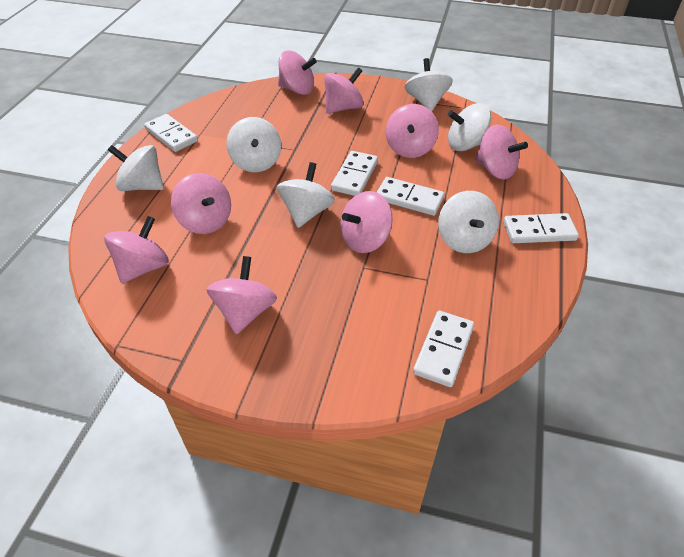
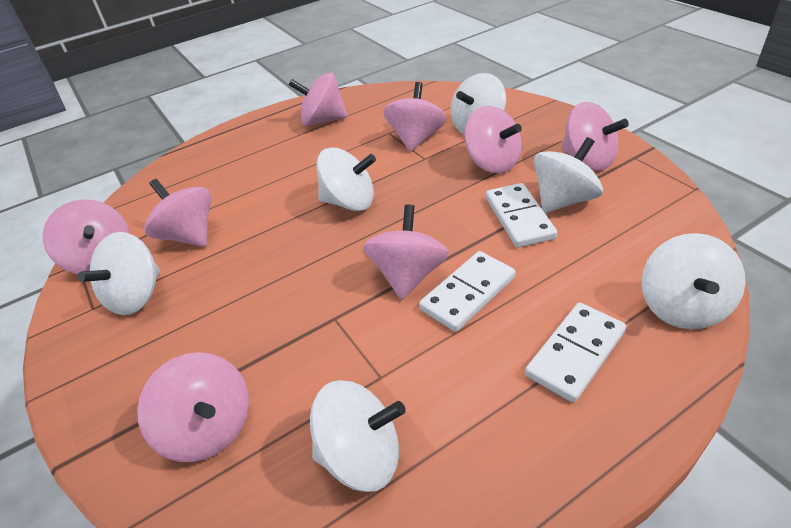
white domino: [144,114,198,152] [331,151,378,196] [377,177,445,216] [413,310,474,387] [503,213,579,243] = 5 -> [419,251,516,332] [486,183,557,248] [525,302,626,403] = 3

